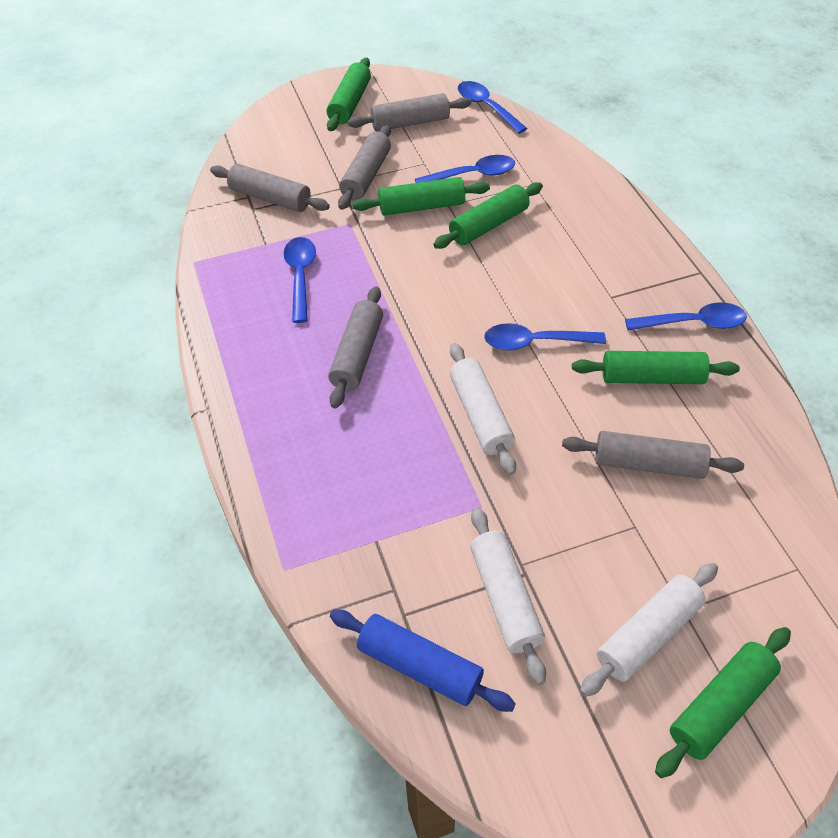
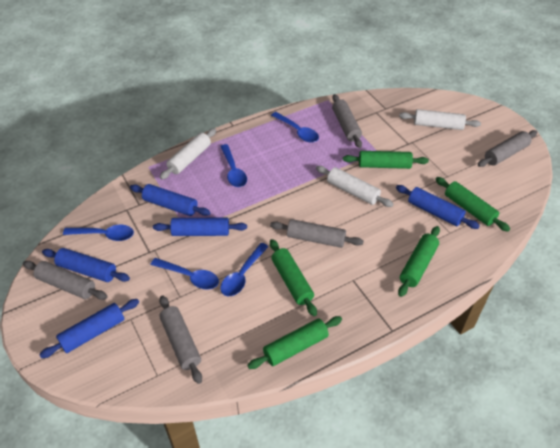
blue rolling pin: [330,610,516,712] = 1 -> [39,299,139,358] [42,248,130,282] [130,184,211,216] [153,218,247,236] [396,185,480,229] = 5

